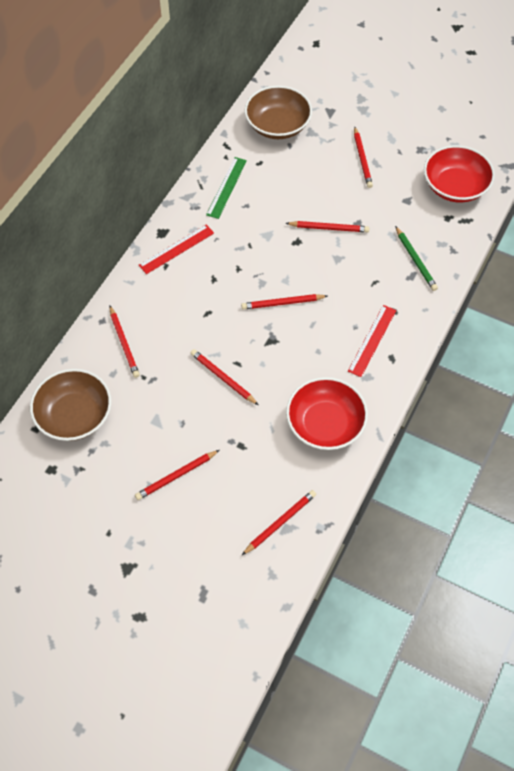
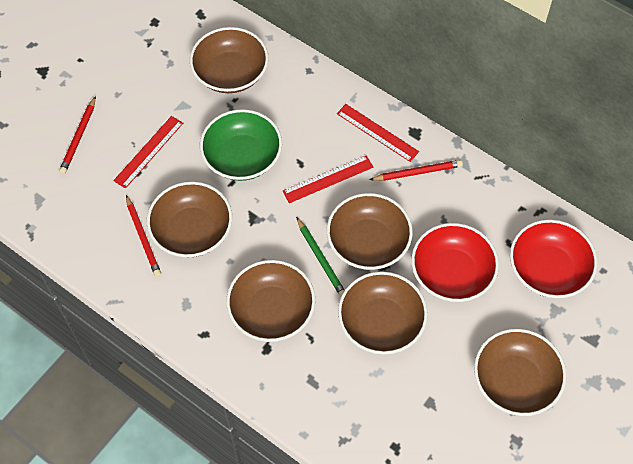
brown bowl: [30,369,111,441] [244,86,312,139] = 2 -> [147,181,232,257] [190,27,269,93] [226,260,315,342] [327,193,413,270] [338,271,428,355] [474,329,567,416] = 6
green bowl: none = 0 -> [200,109,282,181] = 1
green ruler: [206,157,247,219] = 1 -> none = 0
red pencil: [110,306,140,378] [135,450,219,500] [190,349,258,405] [241,294,327,310] [242,490,316,555] [286,221,369,232] [354,127,373,188] = 7 -> [59,96,96,174] [126,195,161,277] [369,160,463,181] = 3
red ruler: [139,225,214,274] [348,305,396,377] = 2 -> [113,116,183,189] [283,155,373,203] [337,104,419,162] = 3

